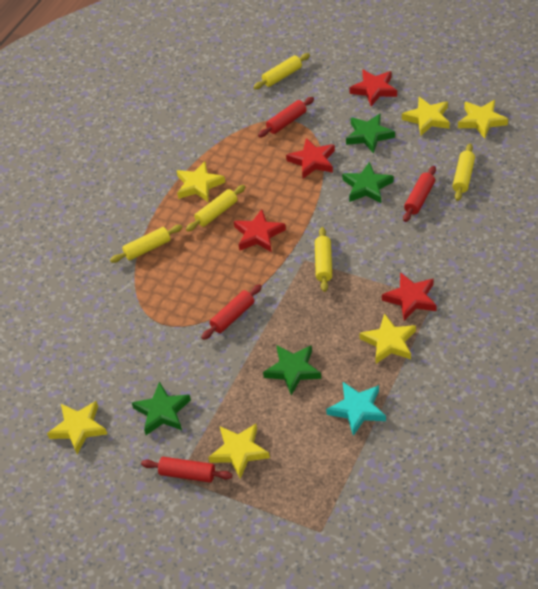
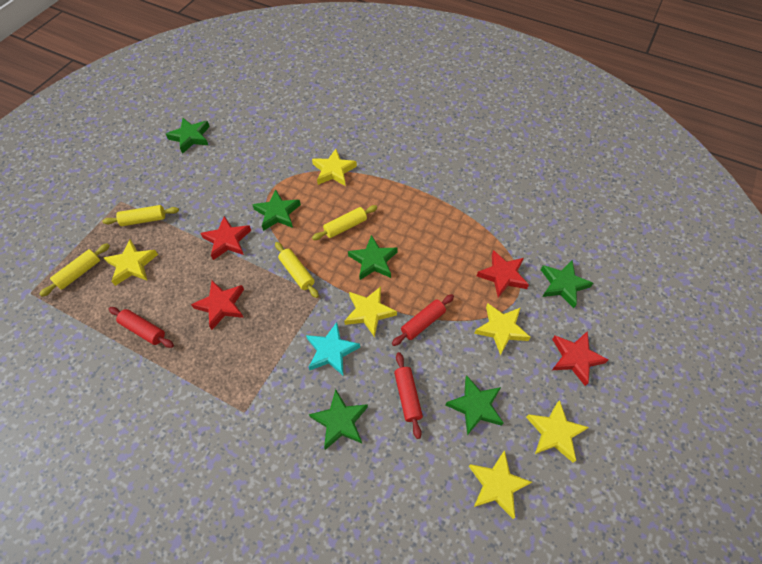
green star: [132,381,191,435] [263,345,321,395] [342,162,393,203] [346,113,395,153] = 4 -> [166,118,210,154] [252,189,301,231] [309,389,368,450] [348,235,398,280] [446,375,504,435] [541,260,593,308] = 6
red rolling pin: [141,457,232,482] [201,284,262,340] [258,97,314,137] [403,166,436,222] = 4 -> [109,307,174,348] [392,294,454,346] [394,352,423,439] = 3
yellow rolling pin: [110,225,182,263] [186,185,245,231] [253,53,310,89] [315,227,332,292] [452,143,475,201] = 5 -> [39,243,110,297] [102,205,179,226] [275,242,319,298] [312,205,377,240] = 4

